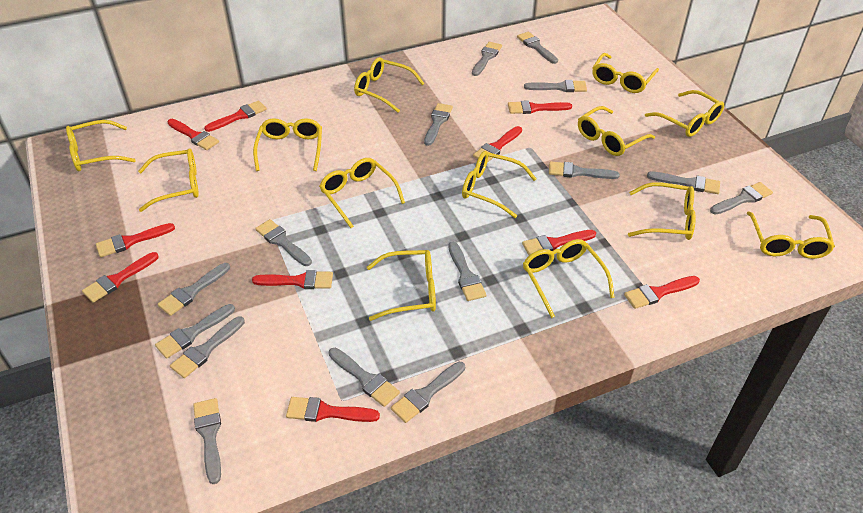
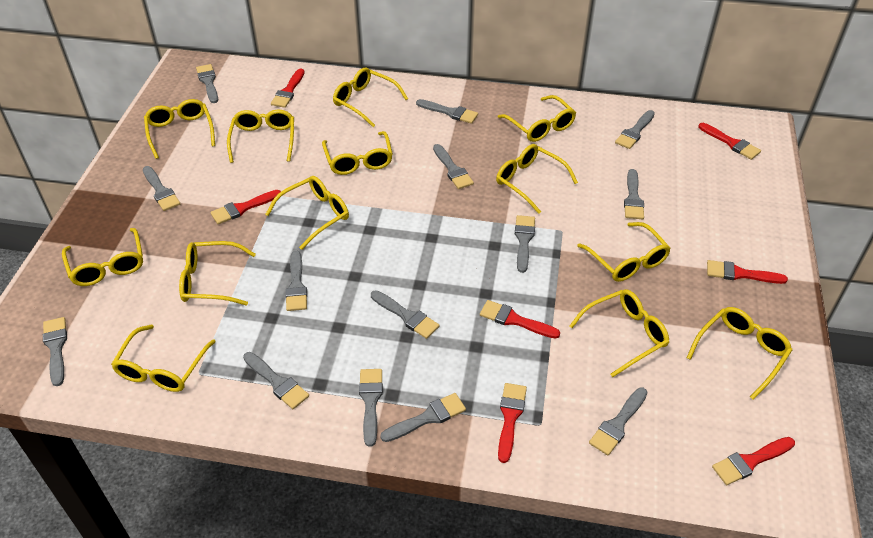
grey brush: [155,304,235,359] [158,263,230,316] [170,316,245,378] [193,398,221,484] [255,219,312,266] [329,348,400,407] [391,362,465,423] [424,103,453,146] [448,242,486,301] [472,42,502,76] [517,32,558,64] [524,80,587,92] [549,161,620,179] [647,171,720,194] [710,182,773,215] = 15 -> [43,317,67,386] [143,166,180,211] [196,64,218,103] [243,352,309,409] [285,251,307,311] [359,369,383,447] [371,290,440,339] [380,393,466,442] [416,99,478,124] [433,144,474,189] [515,215,535,273] [589,387,648,455] [615,110,655,149] [624,169,644,219] = 14
red brush: [82,252,159,303] [96,223,175,257] [168,119,219,150] [204,100,267,132] [252,270,333,289] [286,397,380,422] [473,126,522,162] [508,100,572,114] [522,230,596,255] [624,276,700,309] = 10 -> [210,190,281,224] [271,69,305,108] [480,300,560,339] [498,383,527,463] [698,123,761,160] [707,260,788,284] [712,437,795,485] = 7

